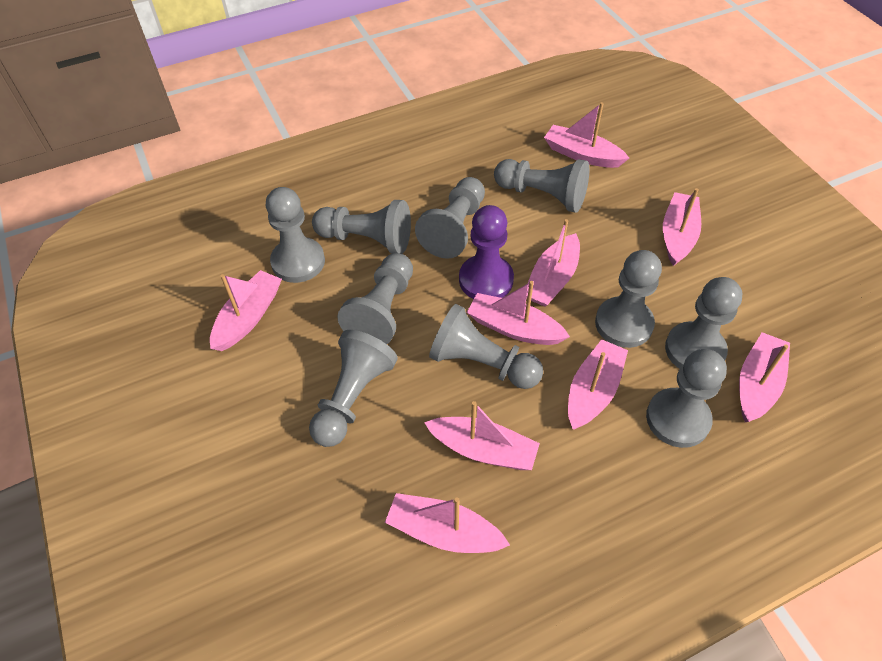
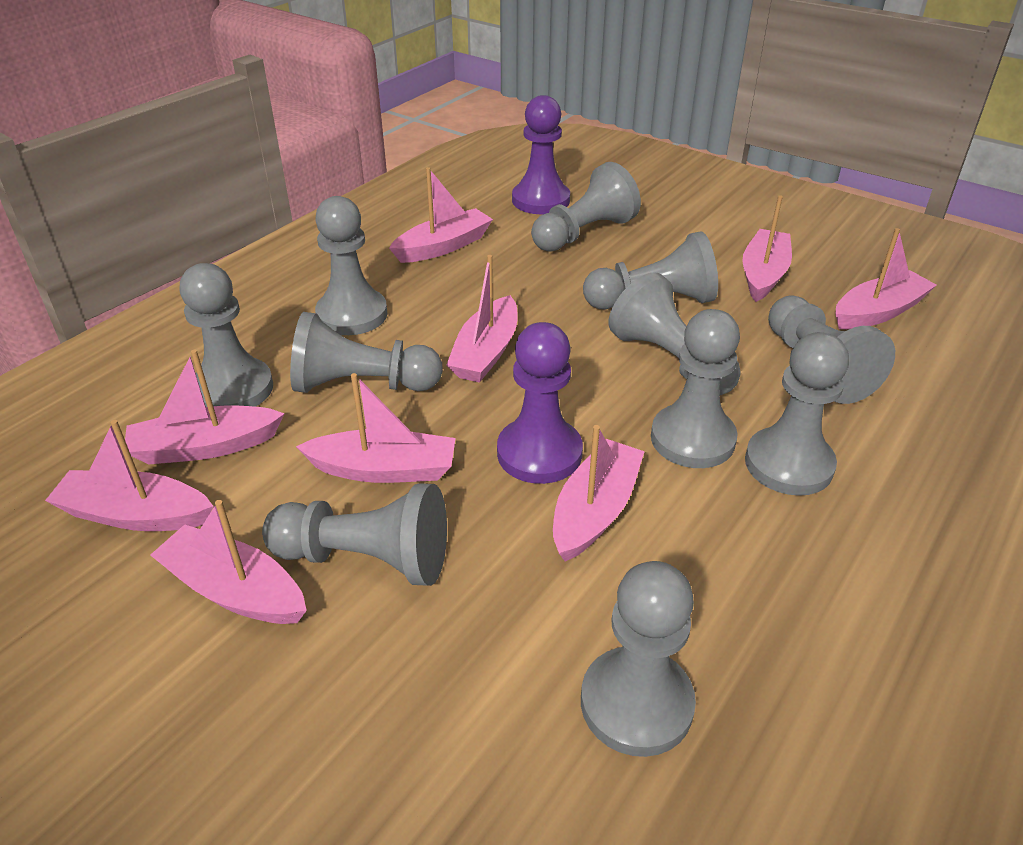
grey pawn: [266,187,325,283] [309,330,398,447] [312,200,411,254] [337,253,413,344] [415,177,485,259] [429,304,543,389] [494,159,589,213] [595,250,662,348] [646,349,727,448] [665,277,743,369] = 10 -> [180,263,273,407] [262,484,447,586] [290,312,443,393] [315,196,388,335] [531,162,641,252] [581,561,696,757] [583,231,718,310] [609,272,741,395] [651,309,740,468] [745,332,849,496] [768,295,895,404] = 11
purple pawn: [459,205,514,299] = 1 -> [497,322,583,484] [512,95,570,214] = 2

